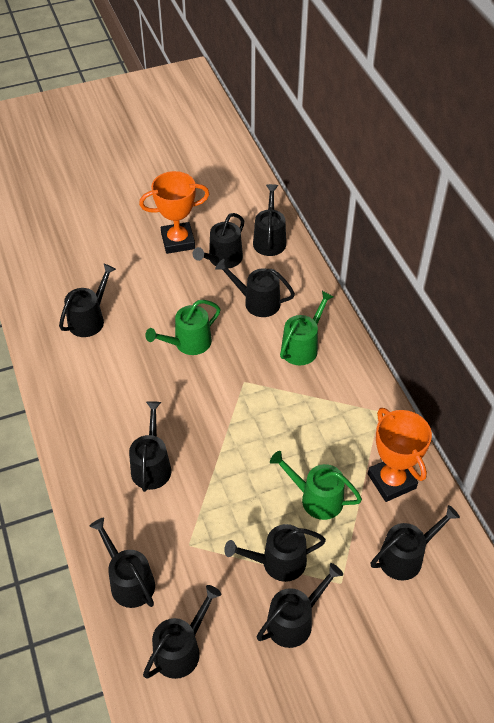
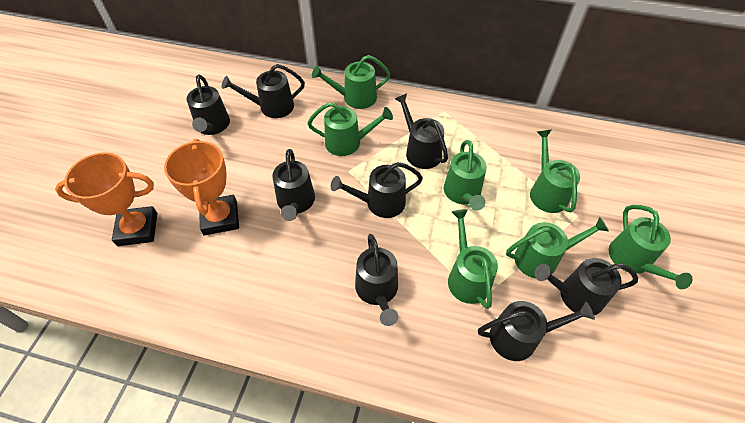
black watering can: [59,264,116,337] [89,517,155,608] [129,401,171,492] [143,585,222,679] [193,213,244,268] [215,259,295,317] [224,524,326,582] [253,184,286,256] [257,563,343,648] [371,505,460,580] = 10 -> [187,75,230,135] [222,64,305,118] [272,149,315,221] [331,162,423,218] [355,234,398,326] [395,93,448,169] [478,301,595,361] [535,258,638,315] = 8
green watering can: [145,300,221,355] [270,451,362,520] [280,291,334,365] = 3 -> [307,102,393,156] [312,55,391,109] [444,140,487,211] [448,209,498,309] [506,217,609,278] [530,129,580,213] [609,205,693,289] = 7

